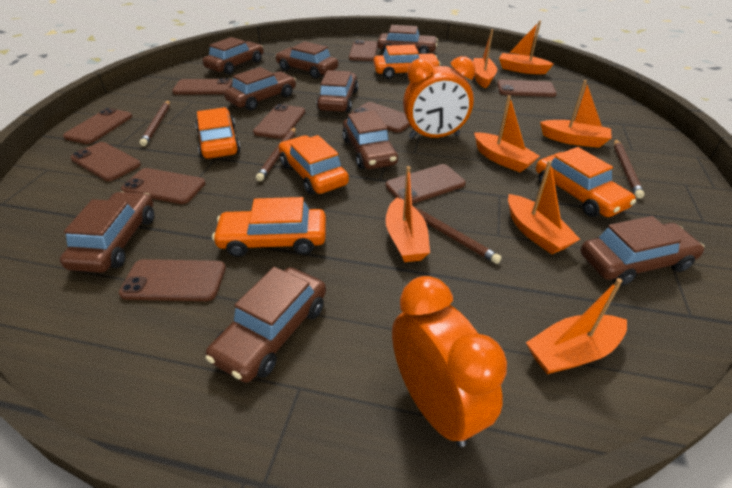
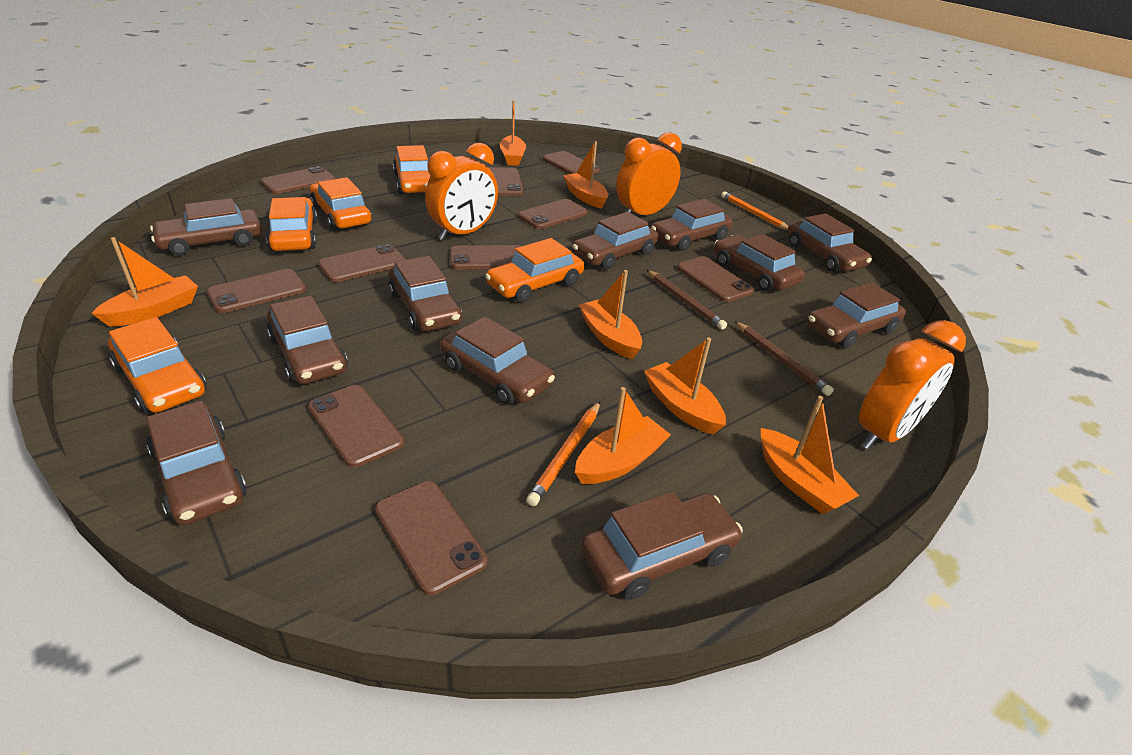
brown car: [60,192,154,273] [203,37,264,74] [205,267,326,383] [224,67,296,110] [275,41,338,79] [316,70,358,112] [342,110,398,169] [377,25,438,54] [581,216,704,286] = 9 -> [146,401,247,525] [150,198,262,256] [267,296,348,384] [389,256,462,331] [440,317,555,405] [573,212,658,270] [581,492,743,600] [651,199,732,251] [714,234,805,292] [787,214,872,272] [807,283,906,348] = 11
brown pencil: [139,100,170,146] [256,127,296,181] [413,206,502,264] [614,139,644,199] = 4 -> [647,270,727,330] [734,321,834,396] = 2
orange clock: [392,276,507,447] [403,56,476,139] = 2 -> [425,143,498,240] [616,132,682,215] [859,320,966,450] = 3
orange pencil: none = 0 -> [526,402,600,506] [721,191,789,230] = 2

